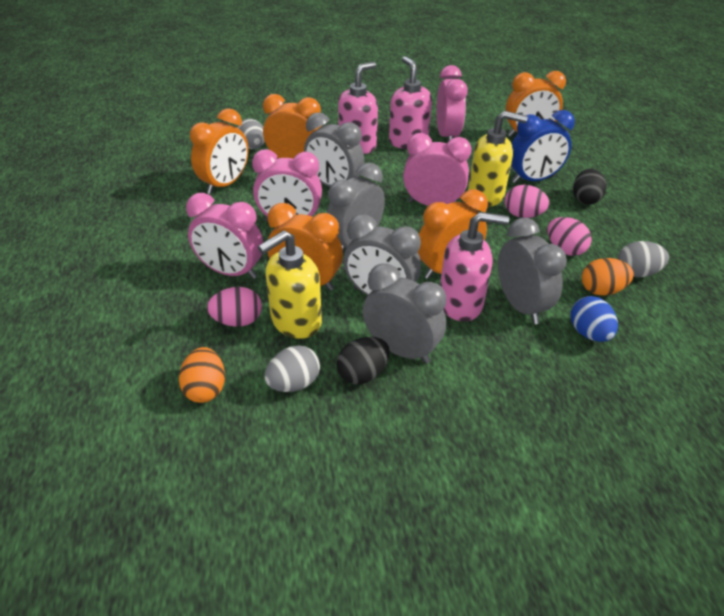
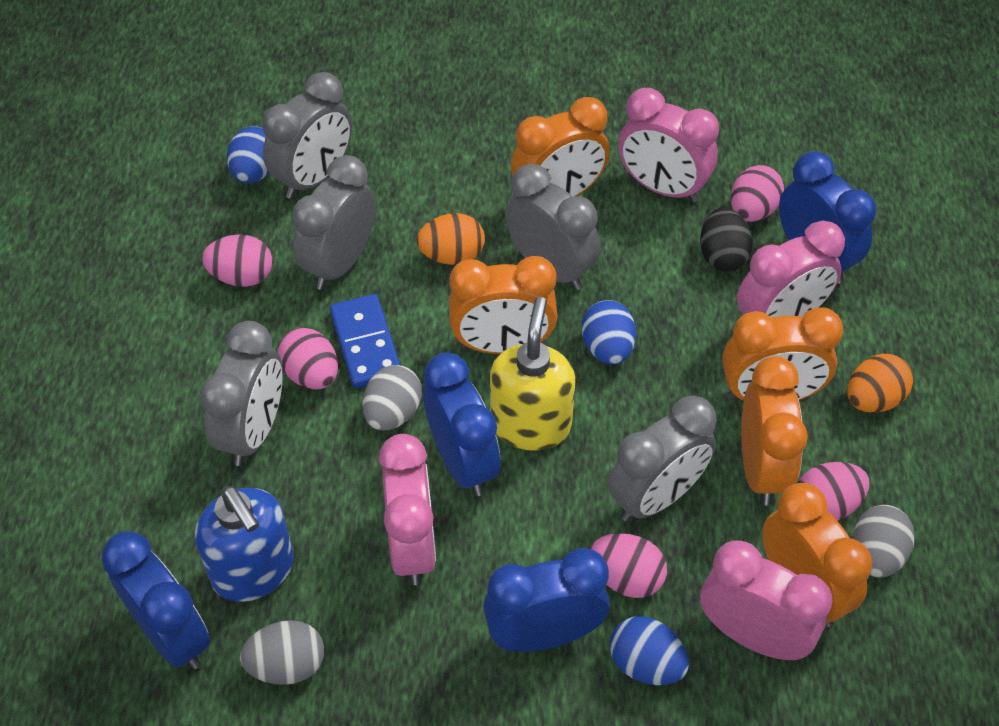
black egg: [336,337,390,384] [573,168,606,205] = 2 -> [700,207,753,272] = 1
blue clock: [511,110,575,184] = 1 -> [101,531,210,669] [423,353,501,496] [483,548,610,652] [779,151,876,284] = 4
blue domino: none = 0 -> [330,294,400,388] = 1
blue egg: [571,296,618,342] = 1 -> [227,126,270,183] [582,300,636,365] [610,616,689,685] = 3
blue soap dispenser: none = 0 -> [195,486,294,602] = 1
pink egg: [207,287,262,327] [505,185,550,218] [547,217,592,256] = 3 -> [202,235,272,287] [278,328,338,389] [590,533,667,598] [731,165,784,222] [797,462,869,521] = 5
pink soap dispenser: [338,62,378,154] [389,56,432,149] [440,212,509,322] = 3 -> none = 0
yellow soap dispenser: [258,230,322,339] [468,111,528,206] = 2 -> [490,297,575,451] = 1

